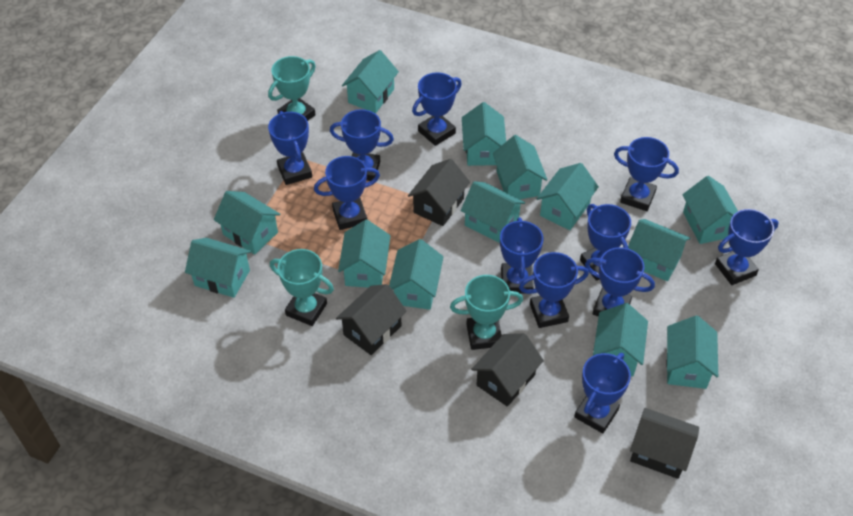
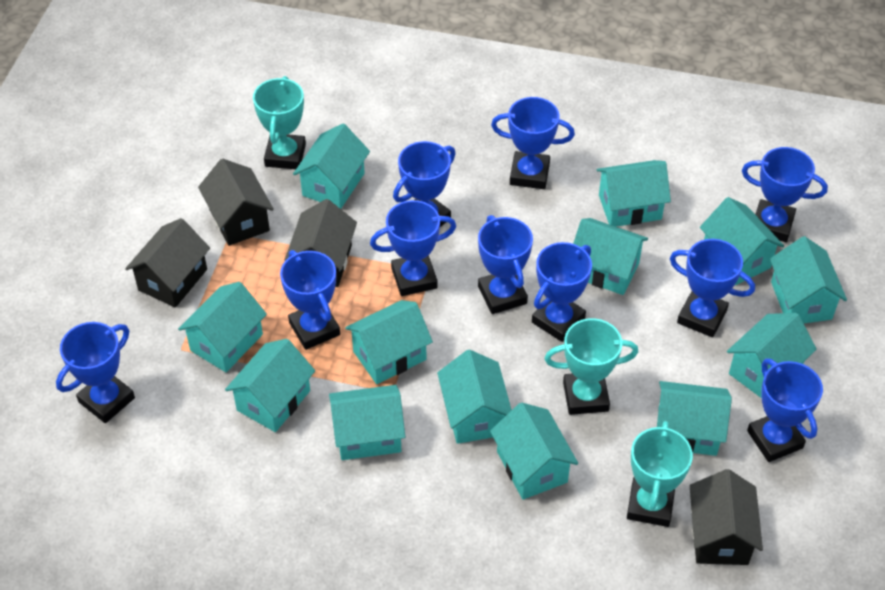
blue trophy: [268,111,312,185] [314,156,380,230] [330,109,394,181] [412,72,462,146] [500,218,544,293] [519,252,589,328] [574,353,631,433] [580,204,631,281] [585,247,655,317] [614,137,679,211] [715,209,779,285] = 11 -> [56,322,135,423] [280,250,340,350] [370,200,456,296] [393,141,456,227] [478,215,533,314] [491,97,575,189] [532,242,592,342] [670,239,755,337] [742,147,828,242] [747,358,823,462] = 10

